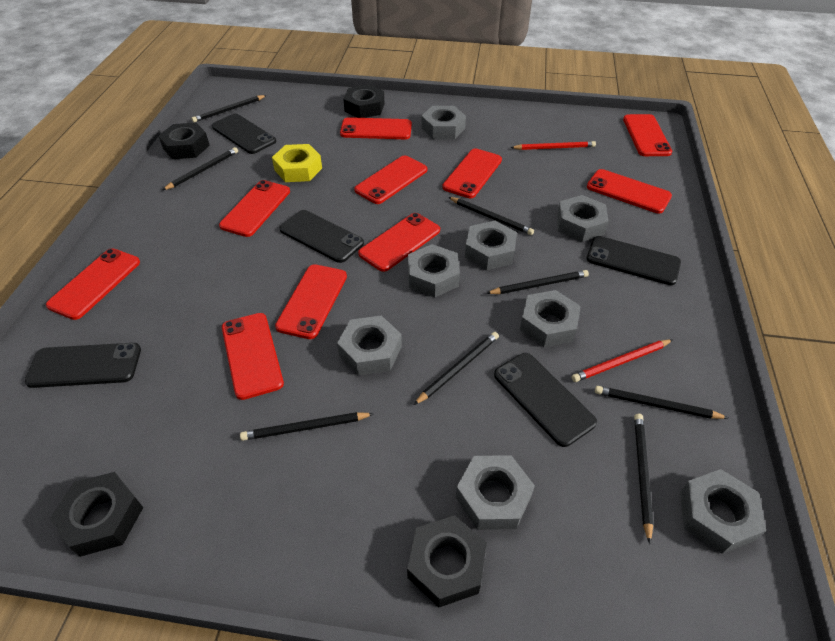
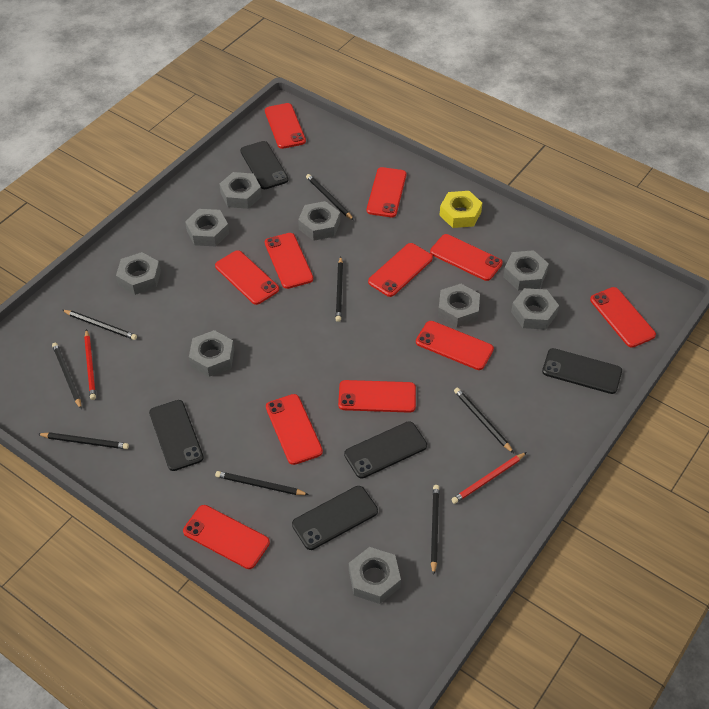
black nut: [50,472,144,557] [159,123,210,159] [343,85,385,118] [407,515,487,607] = 4 -> none = 0
grey nut: [337,315,402,375] [408,244,460,297] [421,106,466,139] [456,455,535,530] [465,221,517,270] [520,290,581,347] [557,195,609,242] [680,469,766,554] = 8 -> [116,252,161,295] [185,209,229,246] [189,330,234,377] [219,172,262,209] [298,201,340,241] [349,547,401,604] [438,284,480,328] [503,250,549,290] [511,288,559,330] = 9
red phone: [46,249,140,320] [219,180,290,237] [222,313,284,400] [275,264,347,339] [340,117,412,139] [354,155,427,204] [358,213,440,272] [442,148,502,198] [587,169,672,214] [623,114,672,156] = 10 -> [183,505,270,569] [215,250,279,305] [265,103,306,149] [265,233,313,289] [266,394,323,465] [338,380,416,413] [367,167,406,217] [368,243,433,297] [416,321,494,370] [430,234,503,281] [590,287,656,348] = 11

